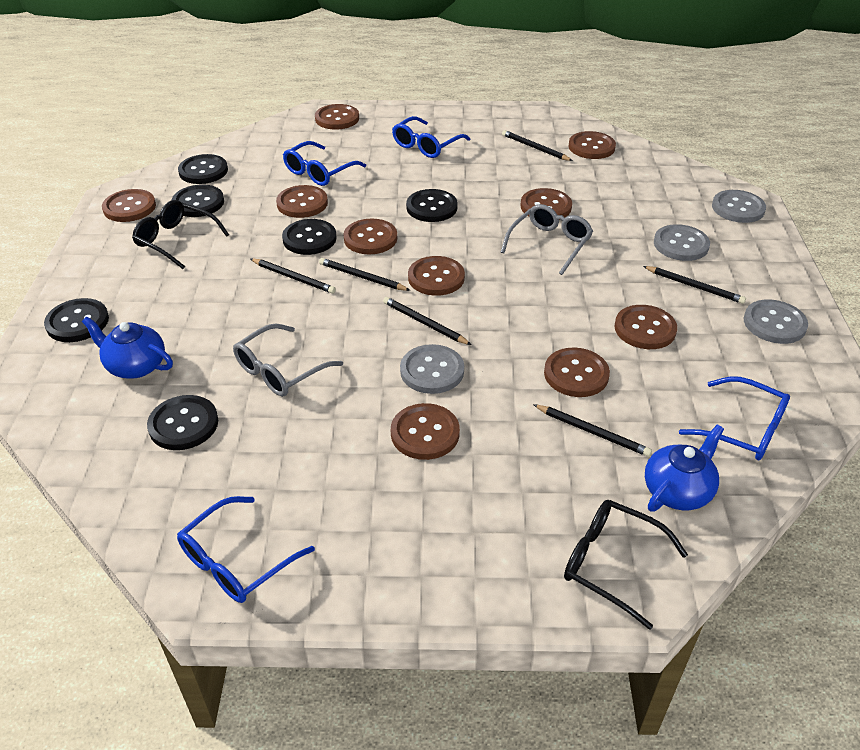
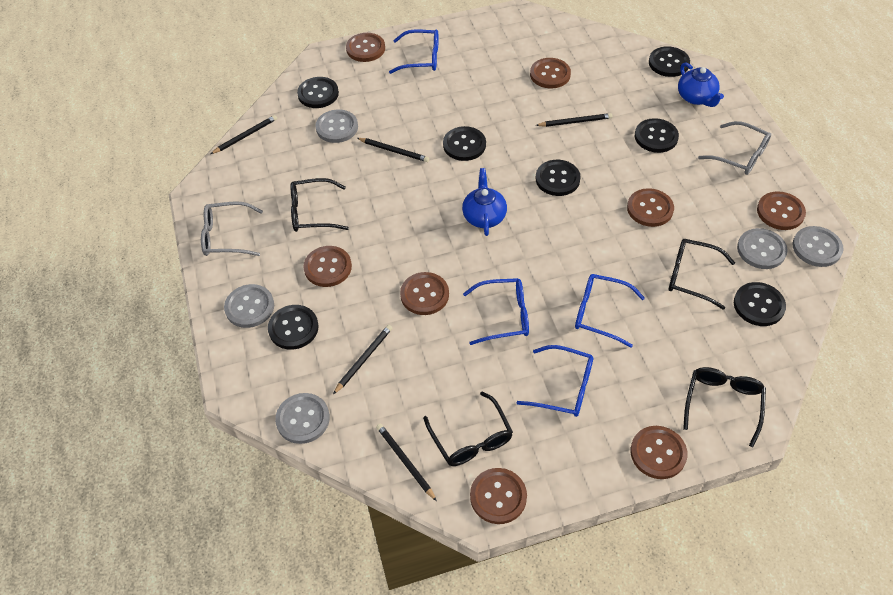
black button: [44,298,109,342] [147,395,218,450] [172,185,224,217] [178,154,228,184] [282,219,337,255] [406,189,458,222] = 6 -> [268,305,319,350] [297,77,339,108] [443,126,486,161] [535,160,581,196] [635,118,679,153] [649,46,690,77] [734,282,786,326] = 7
black glasses: [132,200,229,269] [564,500,688,630] = 2 -> [291,178,349,232] [423,391,513,466] [669,239,735,310] [683,367,766,447] = 4
black pencil: [251,259,336,294] [319,258,411,291] [383,297,471,345] [502,130,573,161] [533,404,652,457] [643,266,746,304] = 6 -> [211,115,277,154] [333,325,392,394] [357,138,429,162] [376,423,437,501] [536,113,612,127] = 5
brown button: [102,189,156,222] [276,185,328,218] [315,104,359,130] [344,219,397,254] [391,403,460,460] [408,256,465,296] [521,188,572,220] [544,348,610,397] [568,131,616,159] [615,305,677,349] = 10 -> [303,246,352,287] [346,33,385,62] [400,272,449,315] [470,468,527,524] [530,58,571,88] [627,188,674,227] [630,426,688,479] [757,191,806,230] = 8
grey button: [400,344,464,394] [654,224,710,261] [712,190,766,223] [744,299,808,344] = 4 -> [224,284,274,328] [275,393,330,444] [315,109,358,143] [737,228,787,269] [792,226,844,267] = 5

